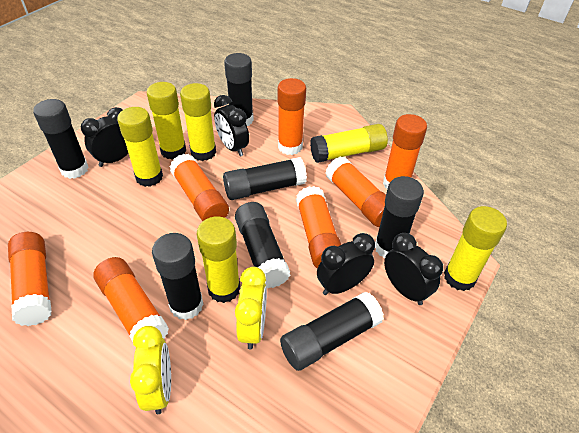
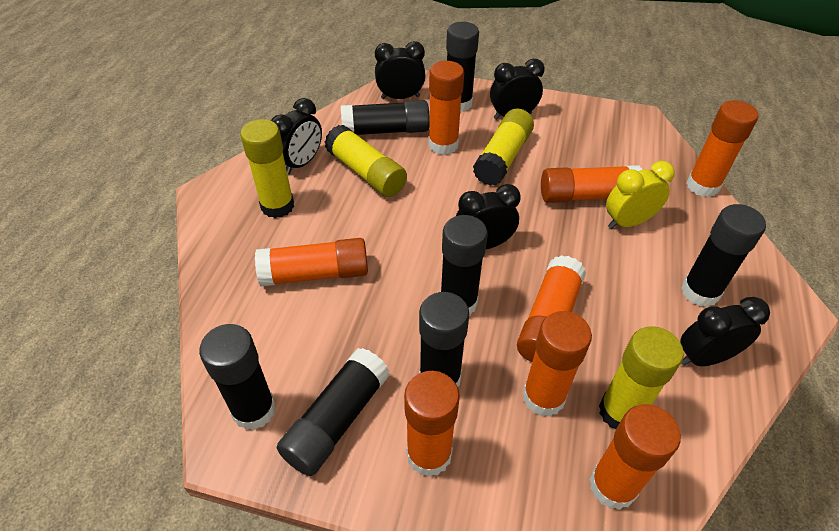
black clock: [81,107,128,167] [214,95,249,157] [317,233,375,295] [384,233,443,305] = 4 -> [271,98,322,174] [375,41,426,99] [456,184,521,249] [490,59,545,120] [680,297,770,366] = 5
orange glue stick: [8,232,51,326] [94,257,169,342] [170,154,229,222] [278,78,306,155] [296,186,341,268] [325,156,386,227] [383,114,427,189] = 7 -> [255,238,368,287] [404,371,460,477] [428,61,464,155] [517,255,586,362] [523,311,592,417] [541,165,642,203] [589,404,681,510] [686,100,758,197] = 8
yellow clock: [130,326,171,414] [235,267,267,349] = 2 -> [606,161,675,229] = 1
yellow glue stick: [117,107,163,187] [146,82,186,160] [180,83,216,161] [197,216,240,303] [310,124,388,163] [444,206,507,291] = 6 -> [240,119,294,218] [325,125,407,197] [473,109,534,186] [599,326,684,429] = 4

